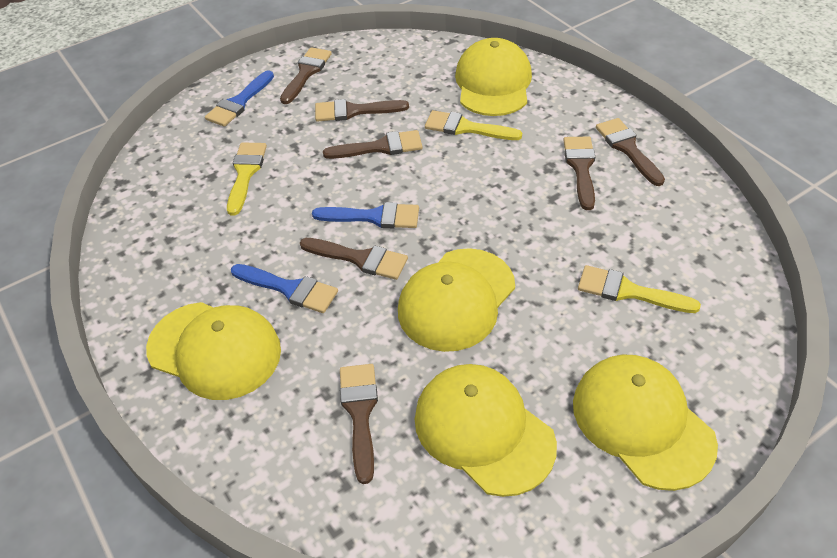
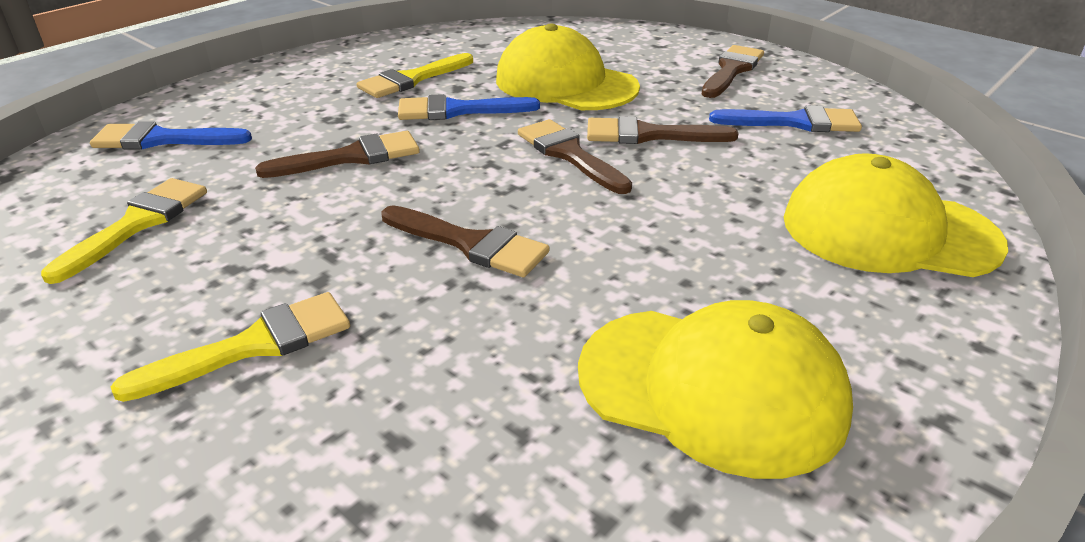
brown brush: [280,47,332,104] [300,238,408,280] [315,99,409,121] [323,130,423,159] [340,364,378,484] [563,137,595,210] [596,118,665,186] = 7 -> [255,131,420,178] [382,205,550,277] [518,119,632,194] [587,116,739,144] [701,45,764,98] = 5
yellow cap: [146,302,281,400] [398,248,515,352] [415,364,557,497] [455,38,532,116] [573,355,718,491] = 5 -> [496,24,640,110] [578,300,853,479] [784,153,1008,277] = 3

